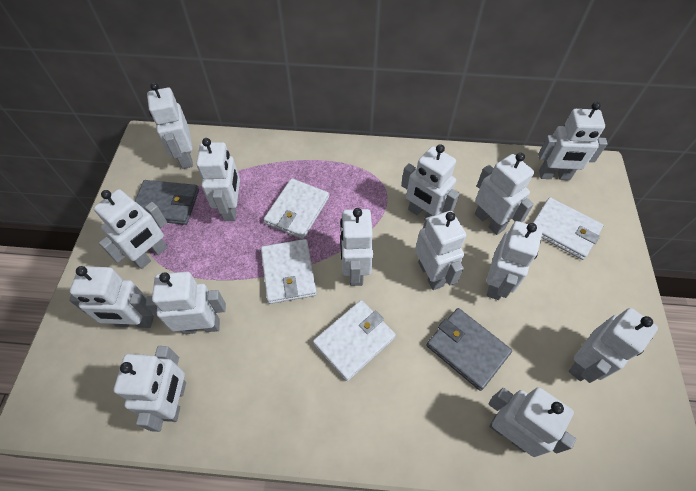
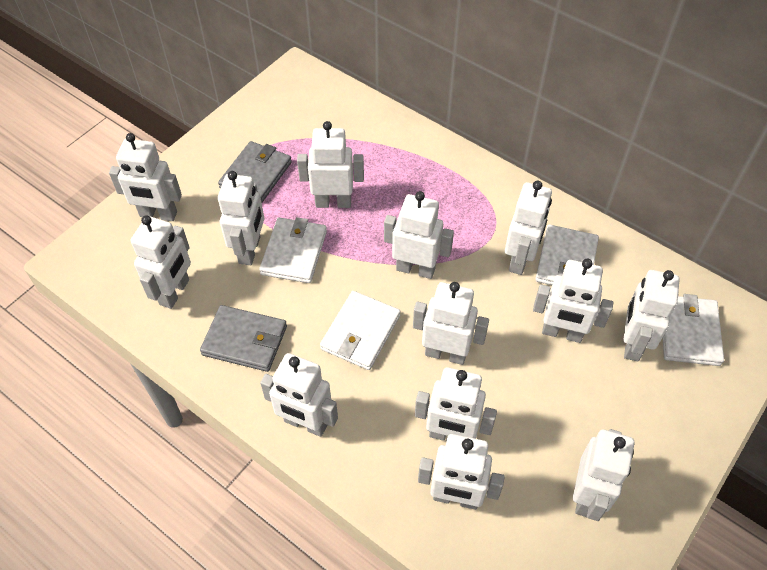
white robot: [69,266,154,328] [94,189,167,269] [114,346,186,432] [146,272,226,334] [147,82,193,169] [196,138,240,221] [340,208,373,286] [401,144,459,220] [415,211,466,290] [475,153,534,235] [487,221,542,300] [488,387,576,457] [538,102,608,180] [569,308,658,383] = 14 -> [109,133,182,221] [131,215,191,309] [218,171,264,265] [260,353,338,437] [297,121,364,208] [384,191,454,279] [413,282,489,365] [415,367,497,441] [418,434,505,510] [505,180,552,275] [533,259,613,343] [573,429,634,521] [624,270,680,361] = 13

